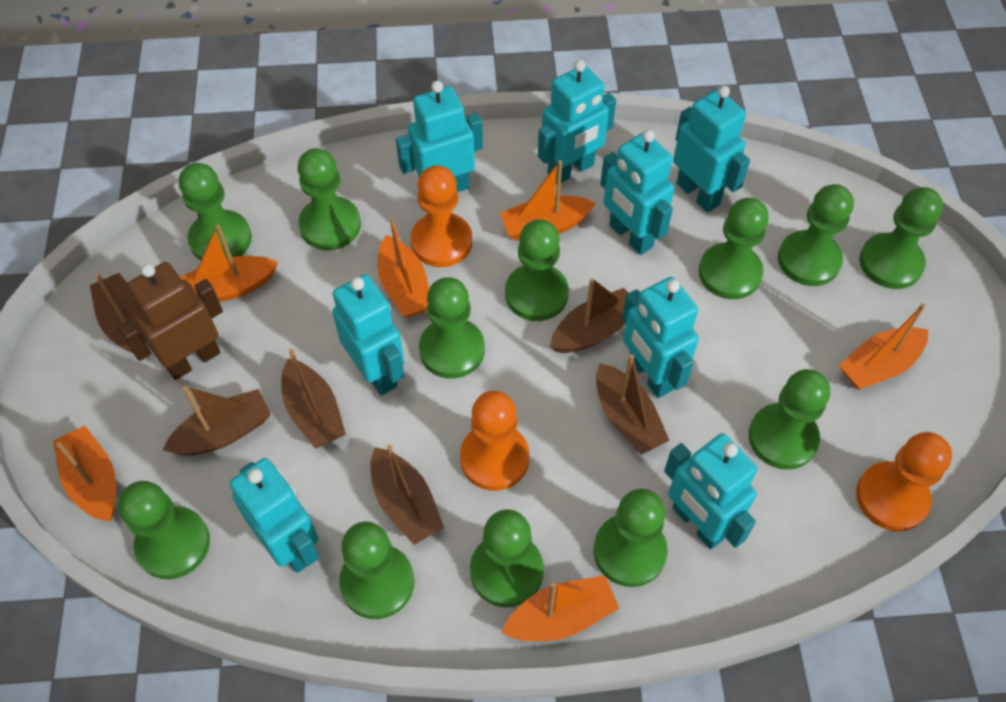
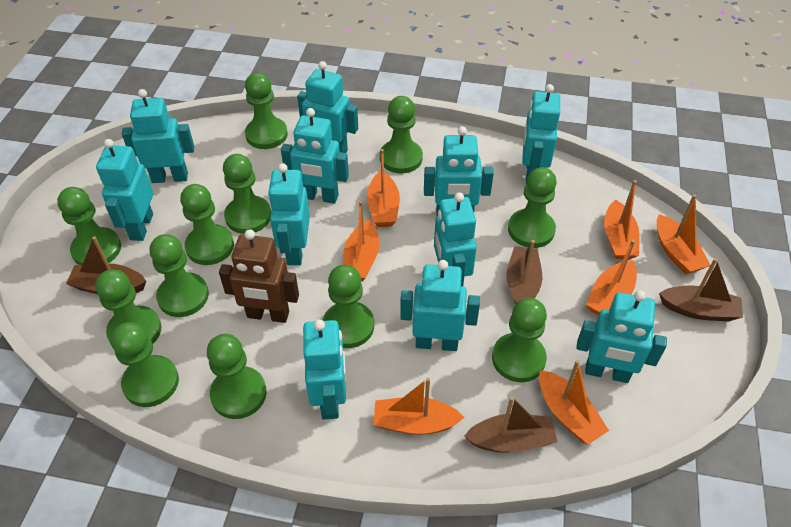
brown boat: [90,273,146,353] [163,386,271,456] [281,349,346,449] [370,445,444,545] [550,278,628,353] [596,354,670,455] = 6 -> [66,236,146,294] [464,396,557,453] [506,240,542,304] [659,258,743,322] = 4
orange boat: [53,426,116,521] [180,224,278,302] [378,217,429,318] [500,160,596,241] [501,575,619,641] [839,303,928,390] = 6 -> [343,201,379,281] [367,149,400,227] [374,378,464,435] [539,360,609,444] [586,240,637,316] [604,180,640,260] [657,194,710,275] = 7
orange pawn: [411,165,472,267] [460,391,529,491] [856,432,952,531] = 3 -> none = 0
turquoise robot: [230,458,319,573] [332,274,404,396] [396,81,483,192] [538,60,616,184] [600,130,675,255] [622,277,699,398] [664,433,757,549] [673,86,750,213] = 8 -> [96,139,153,241] [122,89,194,183] [268,163,310,265] [281,108,349,204] [297,61,358,153] [303,319,346,420] [400,260,480,351] [424,126,494,216] [434,192,477,286] [522,84,560,184] [576,290,667,383] = 11

